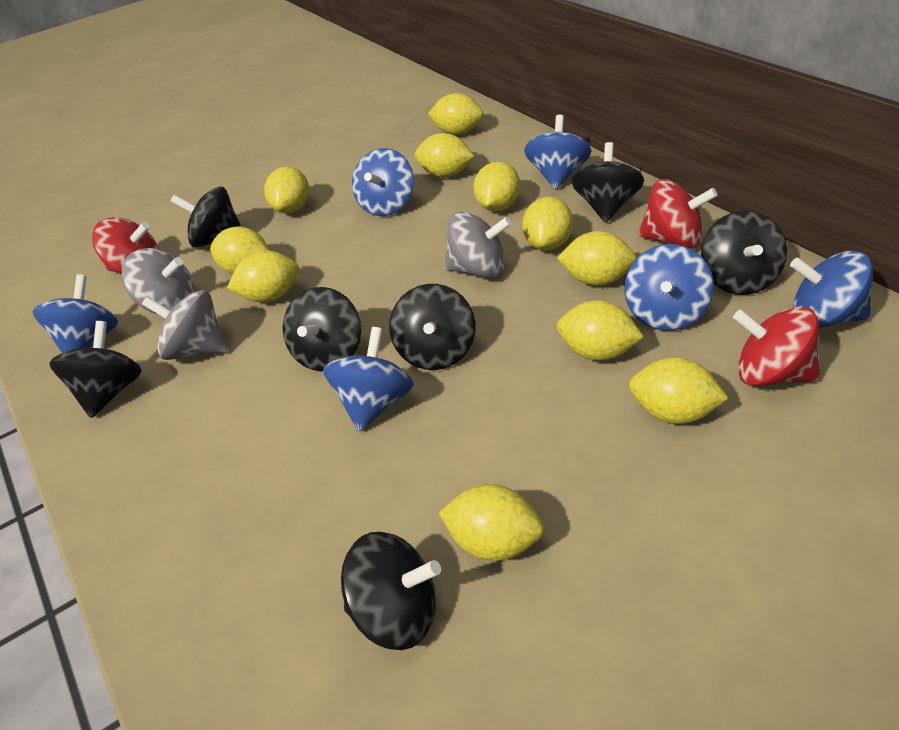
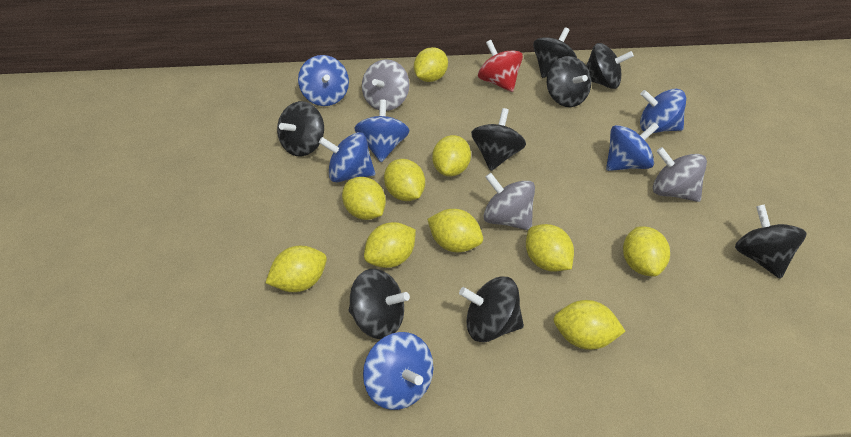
black spinning top: [49,321,142,418] [170,187,241,247] [282,287,361,371] [341,532,441,650] [389,284,475,370] [571,142,644,223] [701,211,787,295] = 7 -> [277,101,324,156] [349,269,410,339] [459,277,524,342] [471,108,526,171] [533,27,577,78] [547,56,591,107] [586,43,634,89] [735,204,807,279] = 8
red spinning top: [92,217,159,274] [638,179,718,249] [733,306,820,387] = 3 -> [478,40,523,92] = 1
yellow lemon: [210,226,270,274] [227,250,299,302] [264,167,309,214] [415,133,474,178] [428,93,483,135] [439,484,544,561] [473,162,520,211] [522,197,573,251] [557,231,636,286] [557,300,644,361] [629,357,729,424] = 11 -> [265,246,327,292] [342,177,386,220] [364,222,416,268] [384,159,425,201] [414,47,448,82] [427,209,483,252] [432,135,471,177] [526,224,574,272] [553,300,625,350] [623,226,670,276] = 10

